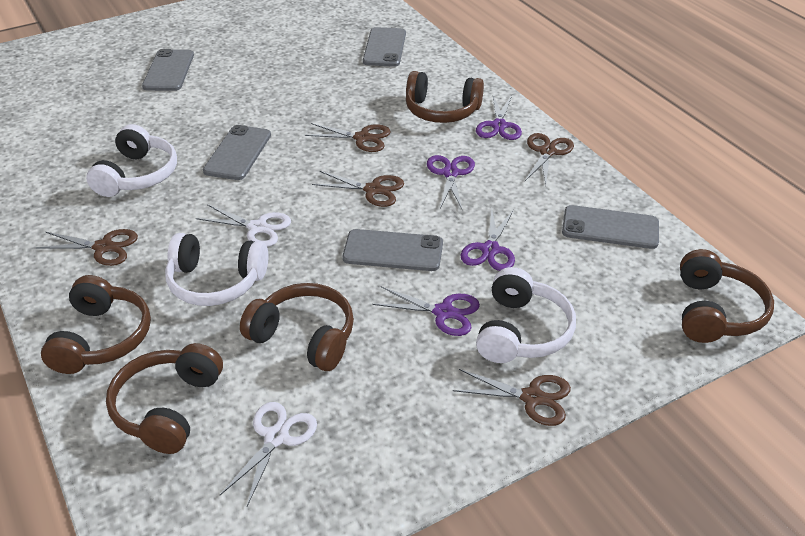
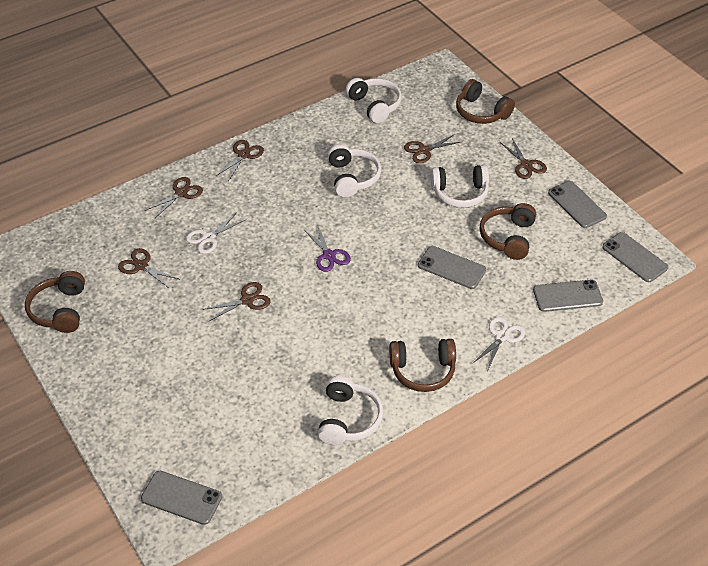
brown headphones: [41,275,151,374] [106,343,223,454] [240,283,354,371] [406,71,484,123] [680,249,774,343] = 5 -> [25,271,85,333] [389,339,456,392] [456,79,515,124] [480,203,536,260] = 4
brown scissors: [36,229,138,266] [305,123,391,152] [312,171,404,207] [453,369,571,426] [525,133,574,185] = 5 -> [118,248,179,289] [145,177,203,218] [202,282,271,321] [216,140,264,181] [404,134,463,163] [500,138,547,179] = 6
purple scissors: [372,287,480,336] [427,155,475,209] [461,209,515,271] [476,96,522,140] = 4 -> [304,224,351,272] = 1
white headphones: [86,124,177,197] [165,233,268,306] [476,267,576,363] = 3 -> [318,376,383,445] [328,144,381,197] [346,78,402,123] [430,165,489,208] = 4

